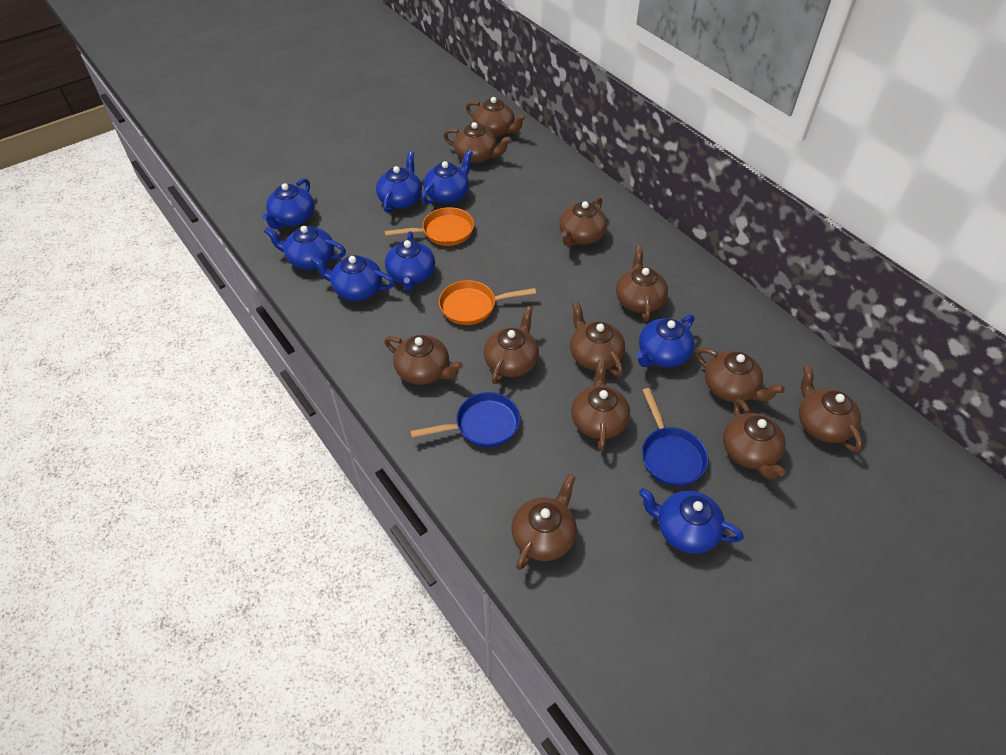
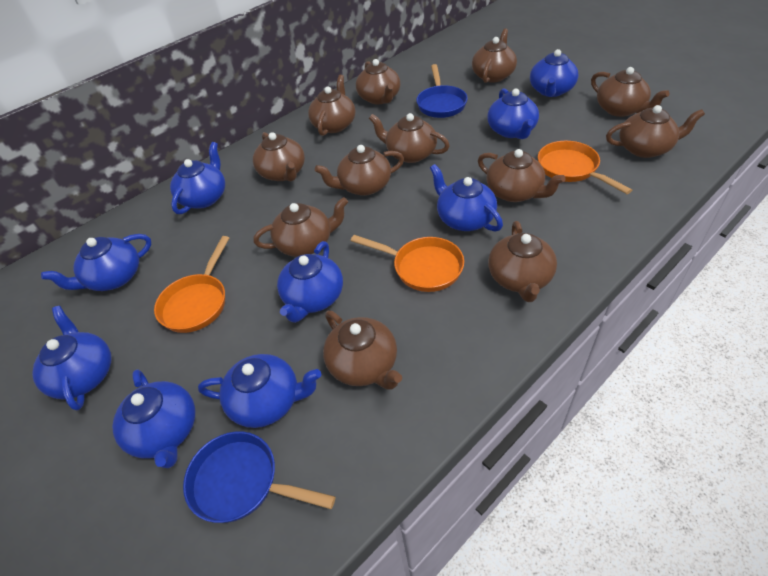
blue teapot: [262,178,314,229] [264,226,346,270] [311,255,395,301] [376,151,422,213] [385,231,435,291] [421,150,473,204] [637,315,695,367] [639,488,744,554] = 8 -> [32,306,111,410] [41,234,152,291] [112,369,195,468] [170,142,225,214] [198,354,321,428] [277,241,343,323] [430,164,503,231] [487,88,539,139] [530,49,578,97] = 9
orange pan: [385,207,474,246] [439,280,536,325] = 2 -> [154,236,229,333] [351,235,464,292] [538,141,632,194] = 3

